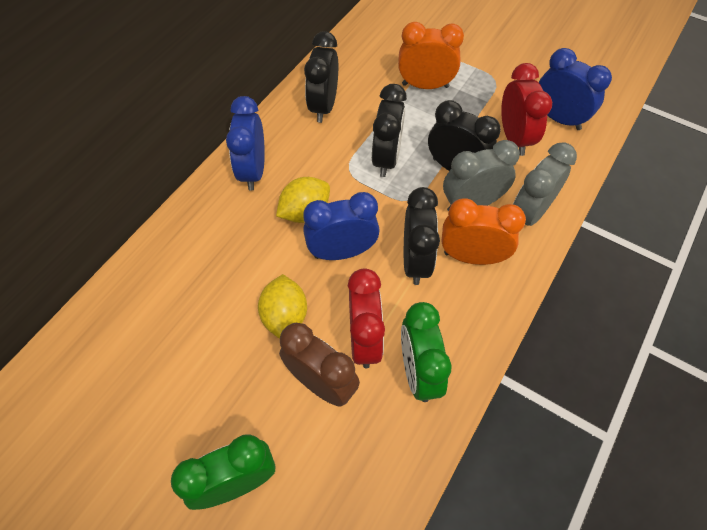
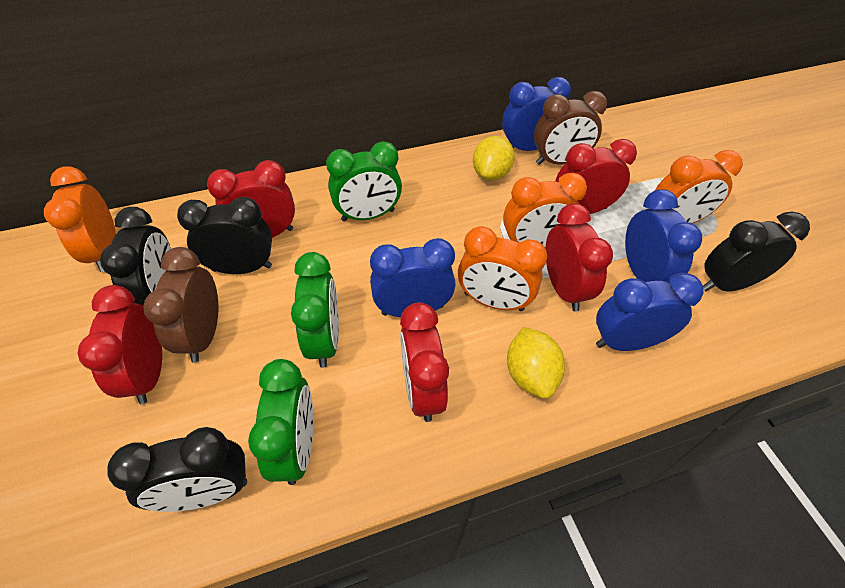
blue clock: [226,96,265,191] [303,192,380,260] [539,48,612,130] = 3 -> [370,238,456,317] [502,77,571,151] [596,273,703,351] [625,189,702,282] = 4
brown clock: [279,323,360,407] = 1 -> [143,247,218,363] [534,91,607,165] = 2
green clock: [171,434,275,510] [401,302,452,402] = 2 -> [248,359,313,485] [291,252,339,368] [326,141,402,222] = 3
grey clock: [443,140,520,211] [513,142,577,226] = 2 -> none = 0
orange clock: [398,22,464,89] [441,198,526,265] = 2 -> [44,166,116,272] [458,226,547,311] [503,172,587,248] [655,150,743,224] = 4
red clock: [348,268,385,369] [501,63,552,156] = 2 -> [77,285,162,404] [207,160,295,238] [400,302,449,422] [545,203,613,312] [556,139,637,214] = 5

